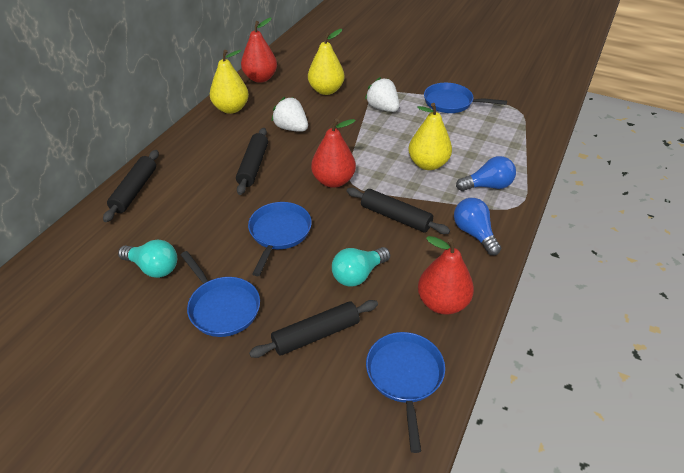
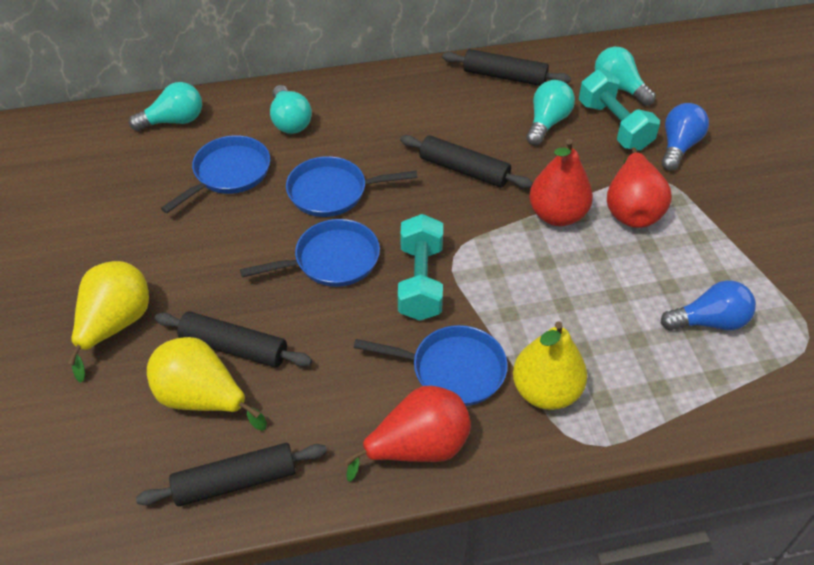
turquoise dumbbell: none = 0 -> [398,214,443,321] [579,70,660,151] = 2
turquoise light bulb: [118,239,177,278] [332,247,390,287] = 2 -> [129,82,202,131] [270,85,312,134] [526,80,575,145] [595,46,656,106] = 4
white strawberry: [271,97,308,132] [365,77,399,112] = 2 -> none = 0

